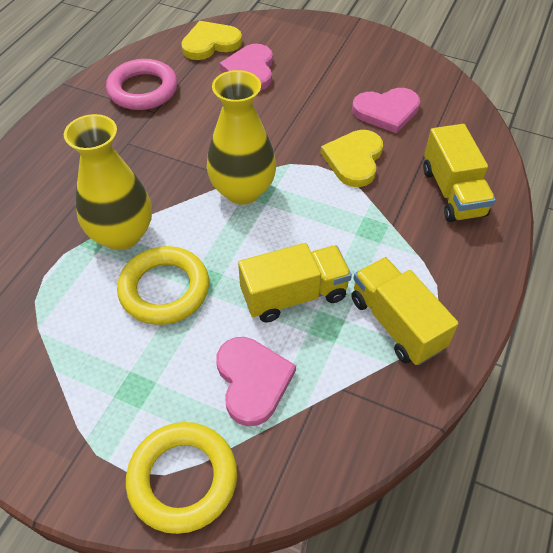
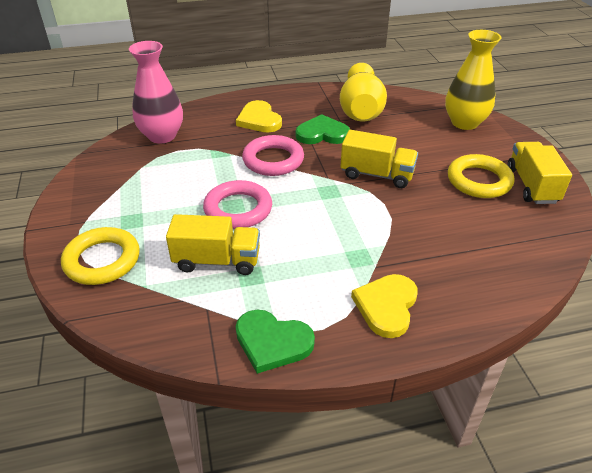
green heart: none = 0 -> [236,310,315,374] [296,114,350,144] = 2
pink heart: [216,337,296,426] [219,44,273,91] [352,88,420,134] = 3 -> none = 0
pink ring: [106,59,178,110] = 1 -> [203,180,272,229] [242,135,304,176] = 2
pink vase: none = 0 -> [129,41,183,144] = 1

